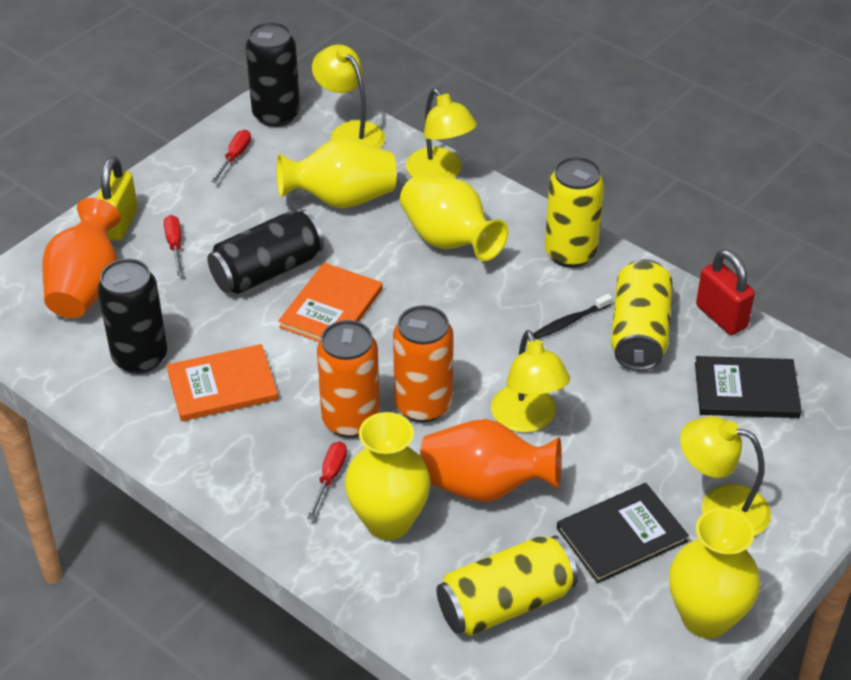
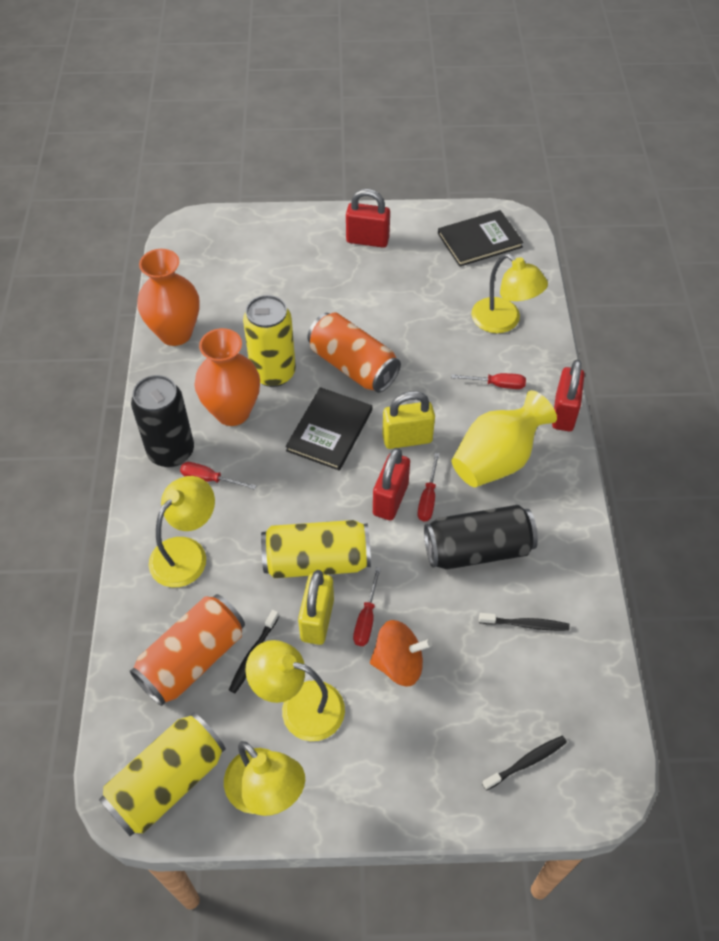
black can: [98,258,167,374] [207,210,324,294] [246,22,300,127] = 3 -> [131,375,194,467] [424,505,538,570] = 2
black toothbrush: [533,294,612,339] = 1 -> [229,610,279,693] [479,613,570,631] [482,736,567,791] = 3
orange book: [167,344,278,421] [278,263,383,342] = 2 -> none = 0
orange spinning top: none = 0 -> [370,620,432,686] = 1
red padlock: [696,249,755,335] = 1 -> [346,189,390,248] [373,448,410,520] [552,360,584,431] = 3
red screwdriver: [164,215,182,276] [211,130,251,183] [307,441,347,520] = 3 -> [180,462,257,490] [353,567,381,646] [417,453,439,522] [451,373,526,389] = 4
yellow padlock: [96,157,138,241] = 1 -> [298,570,334,645] [382,391,435,449] = 2
yellow vase: [277,138,397,209] [345,412,431,540] [400,175,509,261] [669,508,760,638] = 4 -> [452,390,557,487] = 1

